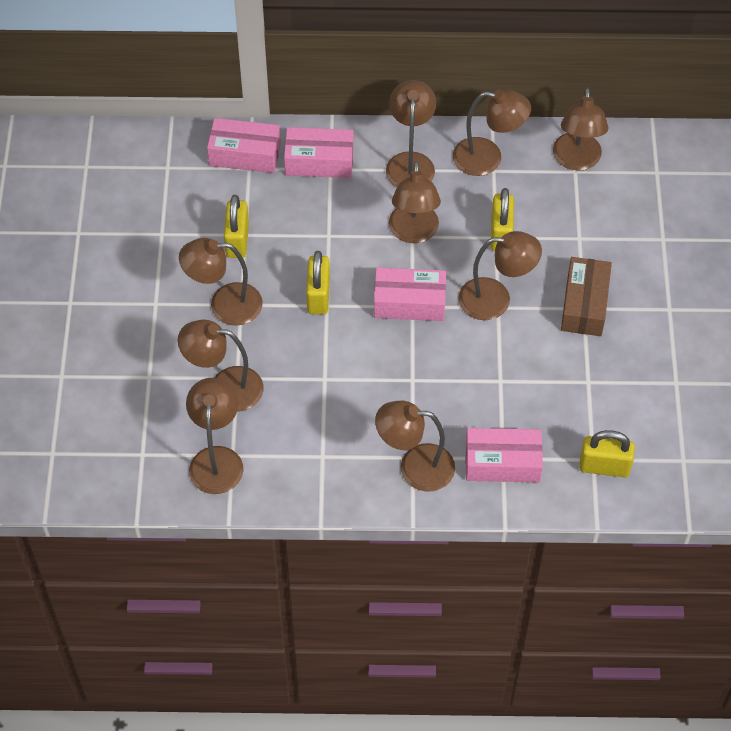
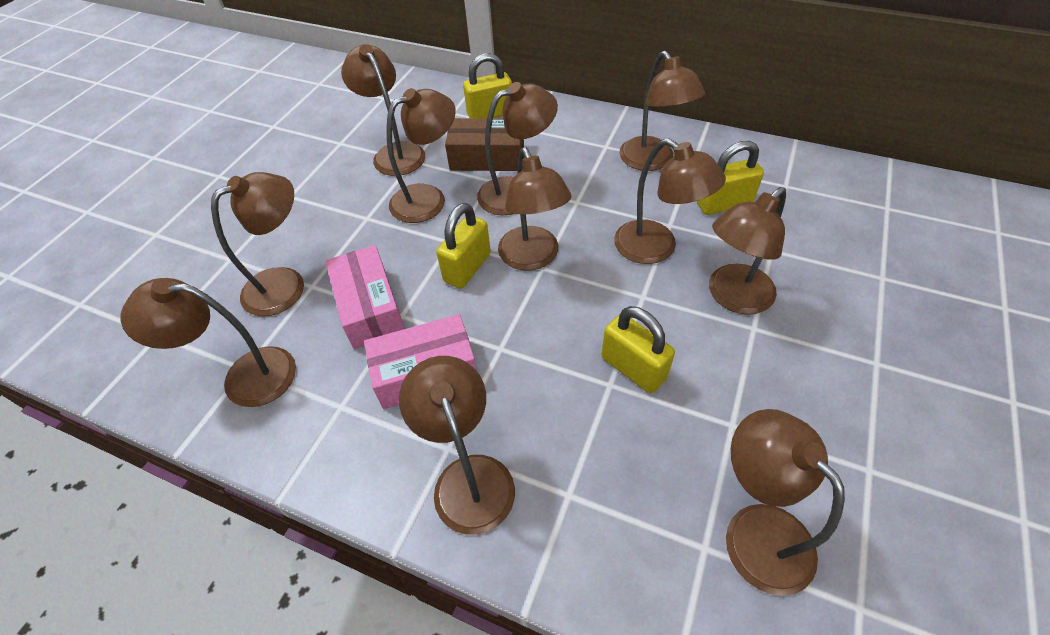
brown lamp: [178,320,264,412] [179,238,263,326] [186,377,244,494] [375,401,455,492] [386,80,436,187] [389,161,441,243] [453,90,531,176] [458,231,542,320] [553,87,609,170] = 9 -> [120,278,296,407] [211,172,304,316] [341,44,425,176] [386,88,456,223] [399,356,515,535] [477,82,558,215] [498,147,572,270] [614,138,726,264] [619,51,705,171] [709,187,786,315] [726,409,845,596] = 11
pink box: [207,118,281,173] [284,127,354,178] [374,267,446,321] [465,428,543,482] = 4 -> [325,245,405,349] [364,314,477,409] = 2

